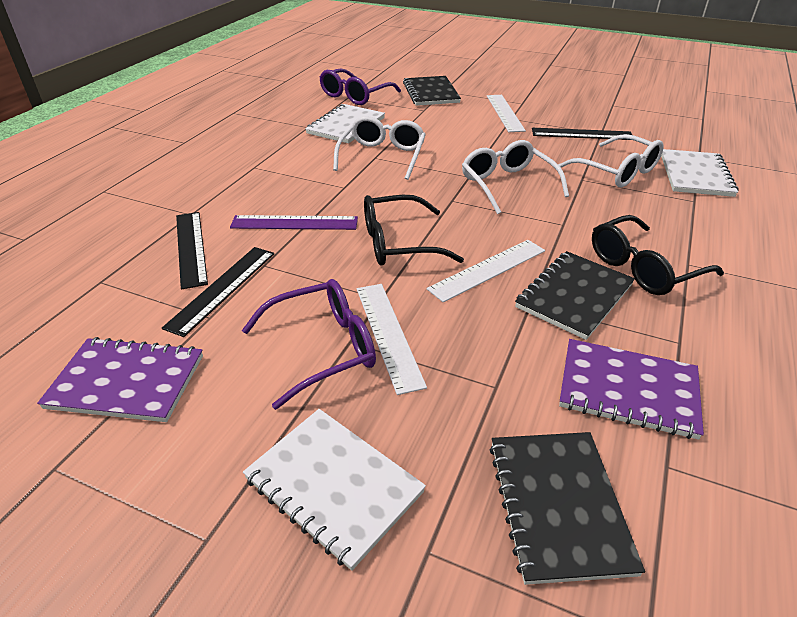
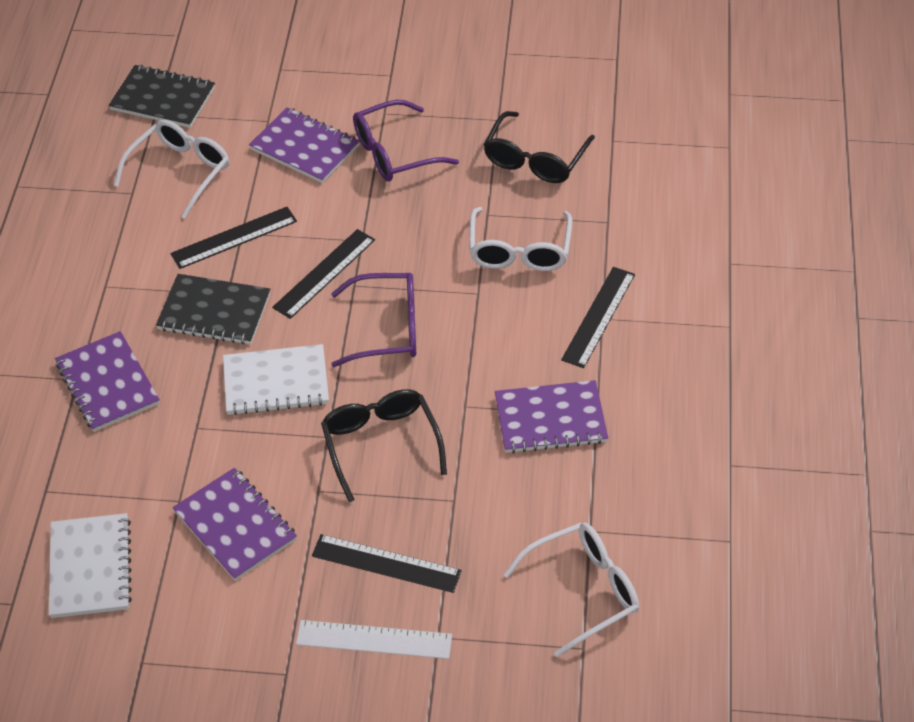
black notebook: [403,76,461,106] [490,432,645,585] [515,251,635,340] = 3 -> [109,65,215,128] [156,274,270,345] = 2
black ruler: [162,247,274,337] [176,212,208,290] [532,128,632,140] = 3 -> [170,207,297,269] [272,229,375,319] [312,534,462,593] [561,267,635,368] = 4
purple notebook: [37,337,203,422] [559,339,704,440] = 2 -> [55,331,160,432] [173,468,297,581] [249,107,360,183] [495,380,608,453] = 4
purple ruler: [230,215,358,230] = 1 -> none = 0
white notebook: [243,409,426,571] [305,104,385,143] [661,149,739,197] = 3 -> [49,513,132,618] [223,344,329,415] = 2
white ruler: [357,284,427,395] [427,240,545,302] [487,95,526,132] = 3 -> [296,620,452,659] = 1

